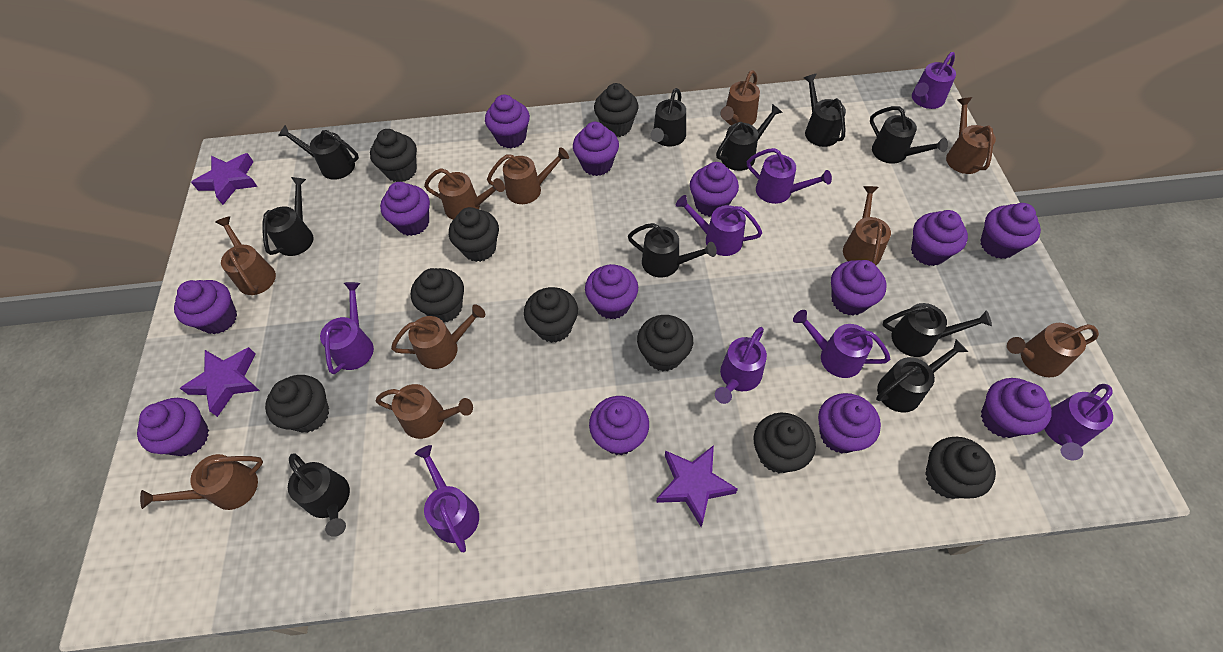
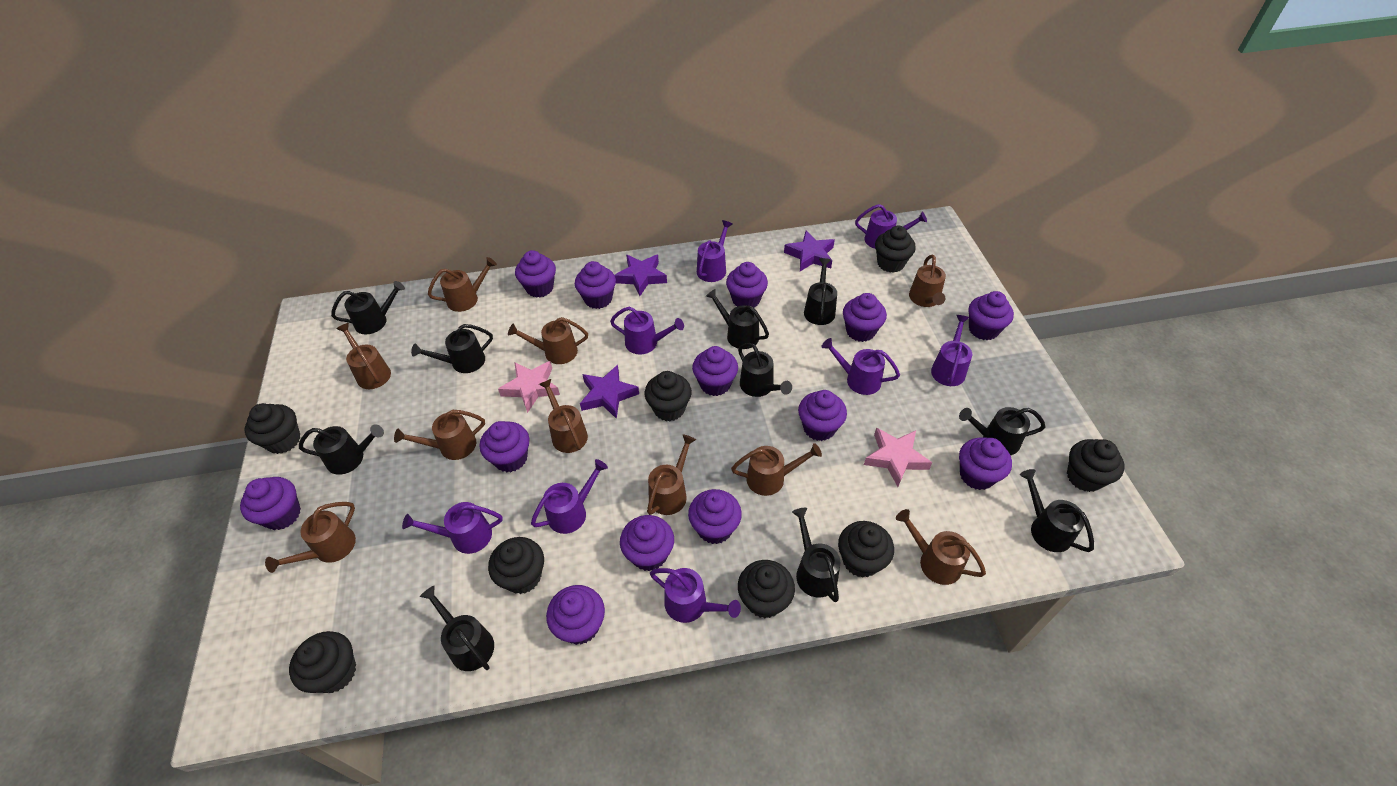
black cupcake: [265,375,329,433] [370,129,417,182] [411,268,464,322] [449,207,499,262] [524,287,578,343] [594,83,639,137] [637,315,693,371] [754,413,816,473] [925,437,996,499] = 9 -> [245,403,300,454] [289,631,356,693] [488,537,544,594] [645,371,692,421] [738,560,795,618] [838,521,894,578] [875,225,916,273] [1067,439,1124,492] = 8
pink star: none = 0 -> [498,361,560,413] [864,427,932,487] = 2

